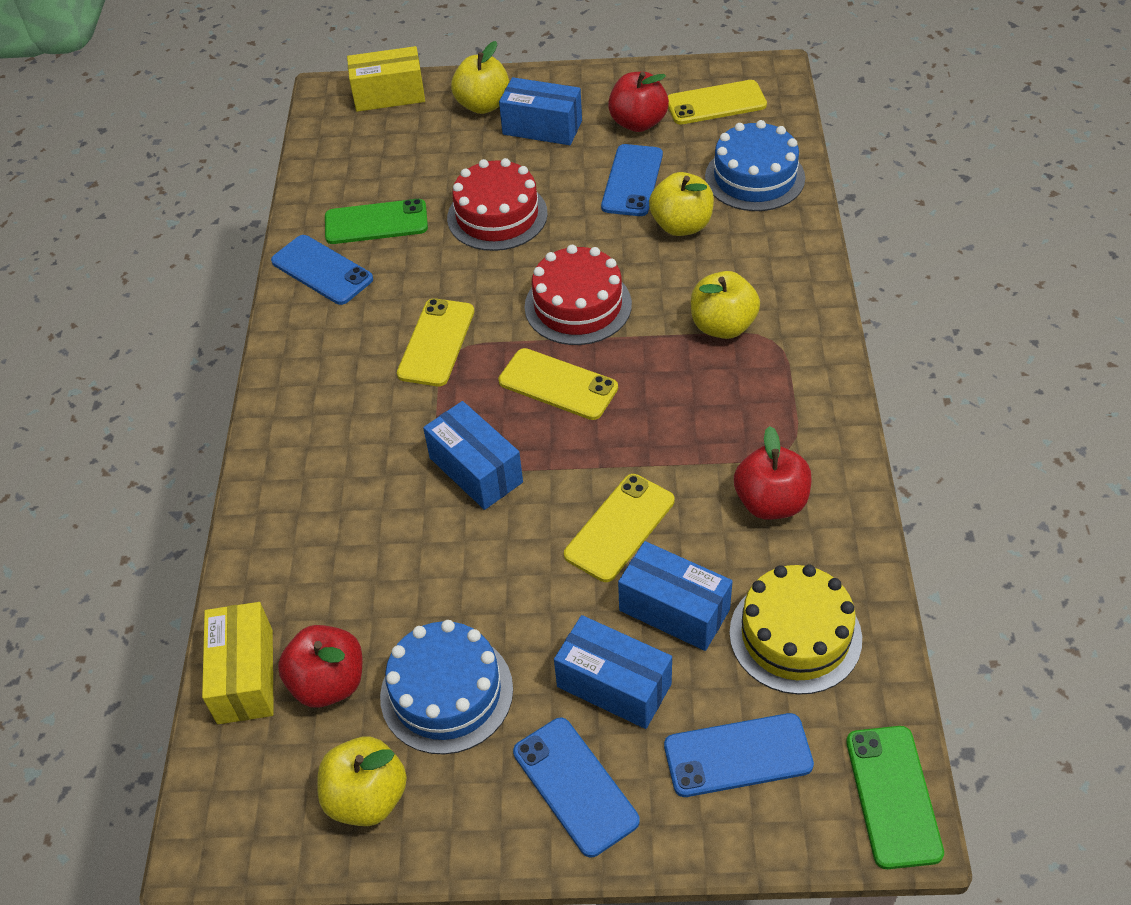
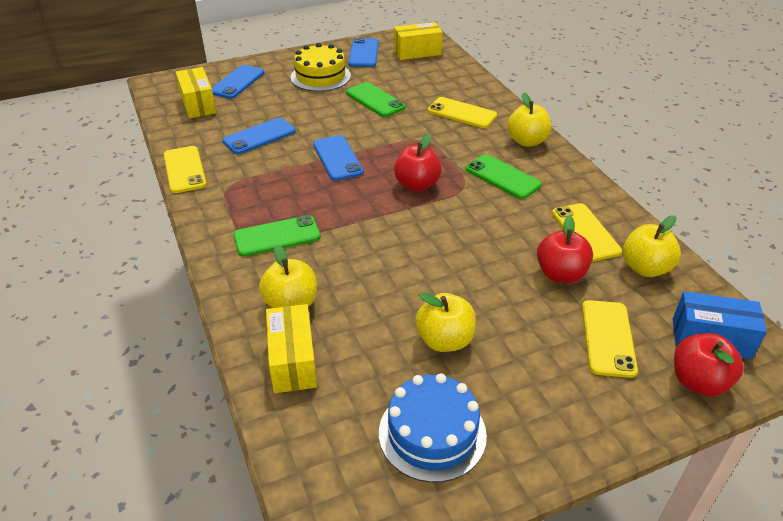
blue box: [423,401,523,510] [499,77,582,145] [554,615,672,729] [618,541,733,651] = 4 -> [673,291,767,359] = 1
blue cake: [380,620,513,754] [705,120,805,211] = 2 -> [379,373,487,483] = 1
green phone: [325,199,428,244] [846,726,944,869] = 2 -> [233,215,321,257] [346,82,406,117] [465,154,542,199] = 3
red cake: [447,158,548,251] [525,245,632,345] = 2 -> none = 0
yellow box: [202,602,274,724] [347,46,425,112] = 2 -> [176,67,216,118] [266,304,317,393] [394,22,443,60] = 3

